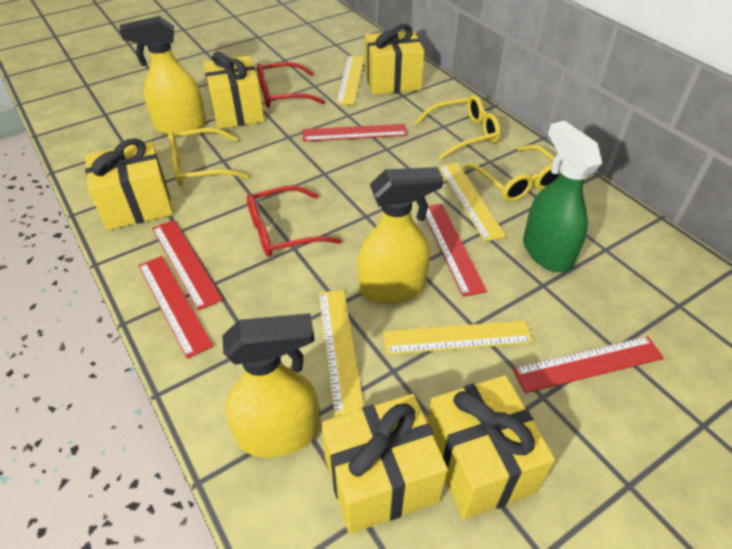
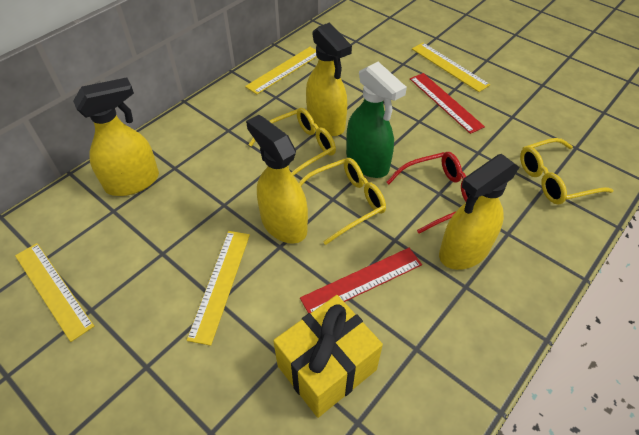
red glasses: [247,185,342,257] [257,62,325,108] = 2 -> [386,152,470,234] = 1
red ruler: [138,256,213,359] [152,220,223,311] [302,124,408,142] [425,204,487,297] [513,336,664,393] = 5 -> [300,248,422,313] [410,73,485,134] = 2
yellow gift: [85,138,173,230] [204,52,264,129] [321,394,448,534] [365,24,424,95] [427,375,555,520] = 5 -> [273,295,383,418] = 1
yellow spray bottle: [120,16,206,134] [222,313,320,457] [358,167,443,304] = 3 -> [73,77,159,196] [246,115,308,244] [306,22,352,136] [439,154,520,270] = 4

